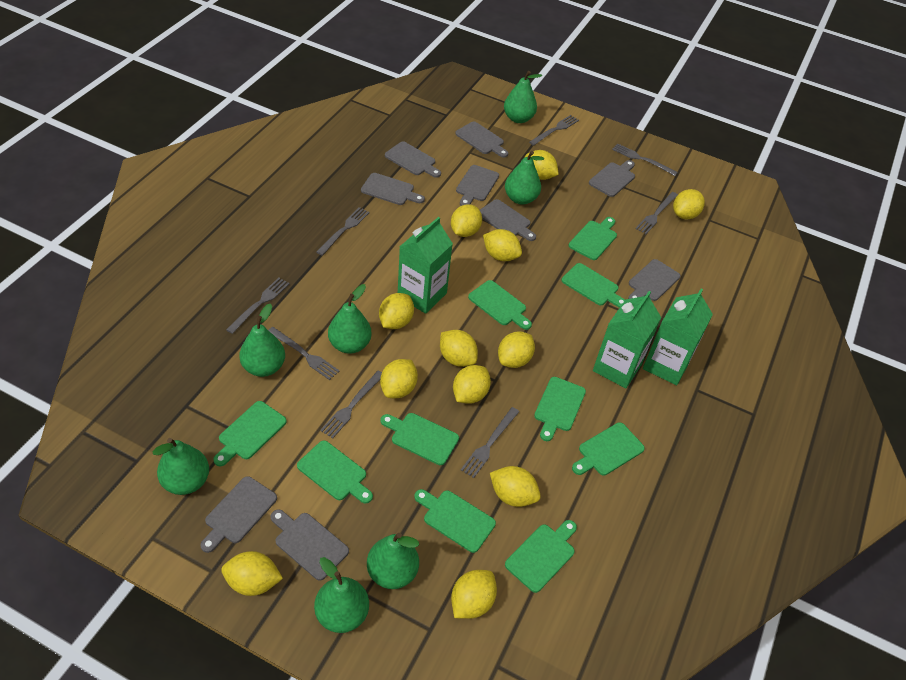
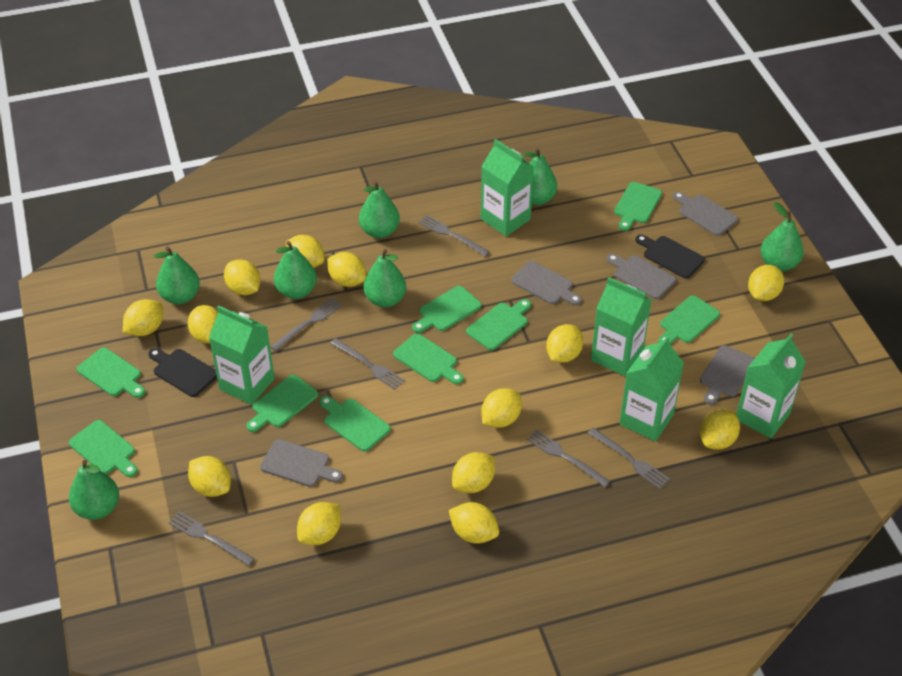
black cutting board: none = 0 -> [148,348,217,397] [635,234,705,278] = 2
green carton: [398,217,453,314] [593,291,661,388] [643,289,713,385] = 3 -> [209,306,275,405] [481,139,534,236] [591,277,652,376] [619,336,684,441] [736,334,806,438] = 5
green cutting board: [213,401,287,466] [297,440,373,503] [380,413,459,465] [414,489,496,553] [468,280,532,330] [505,520,577,593] [534,377,586,441] [561,263,625,308] [568,217,617,260] [572,422,645,475] = 10 -> [69,420,138,477] [77,347,145,398] [246,375,318,432] [320,396,391,451] [393,333,464,384] [412,286,481,333] [466,299,531,350] [614,182,662,231] [658,295,720,344] = 9
grey cutting board: [200,476,277,553] [270,509,349,581] [361,173,425,205] [385,142,441,178] [455,121,508,158] [456,165,499,206] [480,199,536,241] [589,160,635,197] [628,259,680,301] = 9 -> [260,439,343,487] [511,261,582,305] [606,254,676,299] [673,192,738,236] [700,345,755,405] = 5
grey fork: [226,278,290,334] [268,327,340,380] [317,207,370,255] [320,371,382,438] [461,407,519,478] [529,115,579,146] [612,143,678,176] [636,192,678,234] = 8 -> [168,511,255,566] [270,298,342,351] [330,338,405,390] [418,215,490,256] [527,430,610,487] [588,428,670,489] = 6
yellow lemon: [221,551,283,596] [379,293,414,329] [380,359,418,398] [440,330,478,367] [451,204,482,237] [451,570,497,619] [453,365,491,404] [483,229,522,261] [490,466,541,507] [498,331,535,368] [525,150,559,180] [673,189,705,219] = 12 -> [123,299,163,336] [188,305,218,343] [188,456,231,497] [224,259,261,295] [286,235,324,268] [297,502,341,545] [327,252,366,287] [449,502,499,544] [452,452,495,493] [481,388,522,428] [546,324,584,363] [700,409,740,450] [748,265,784,301] = 13

